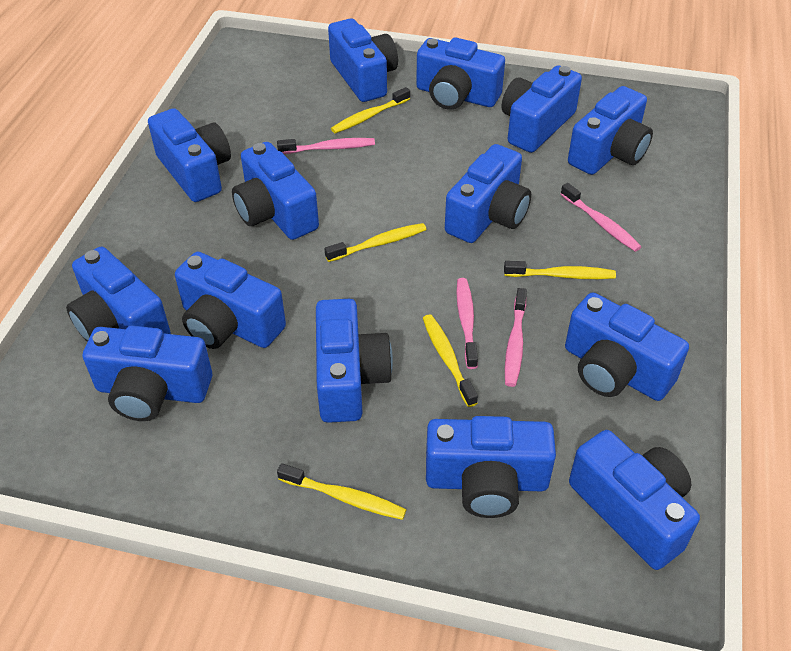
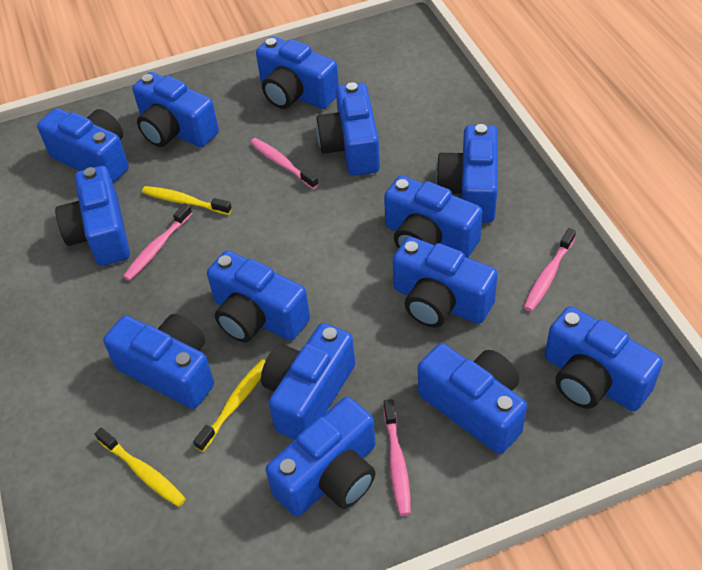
yellow toothbrush: [277,463,407,520] [325,223,427,262] [331,87,410,133] [423,314,478,407] [504,261,616,279] = 5 -> [95,428,186,507] [142,186,232,215] [193,359,266,452] = 3

